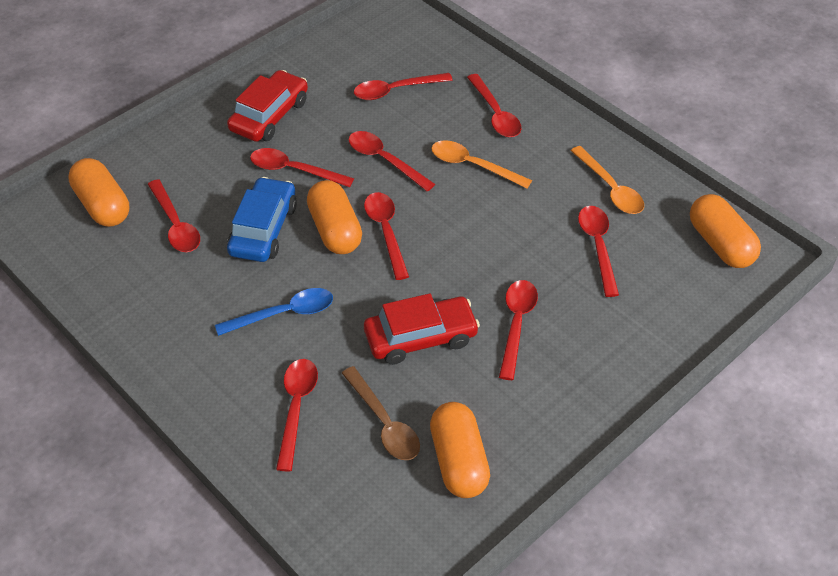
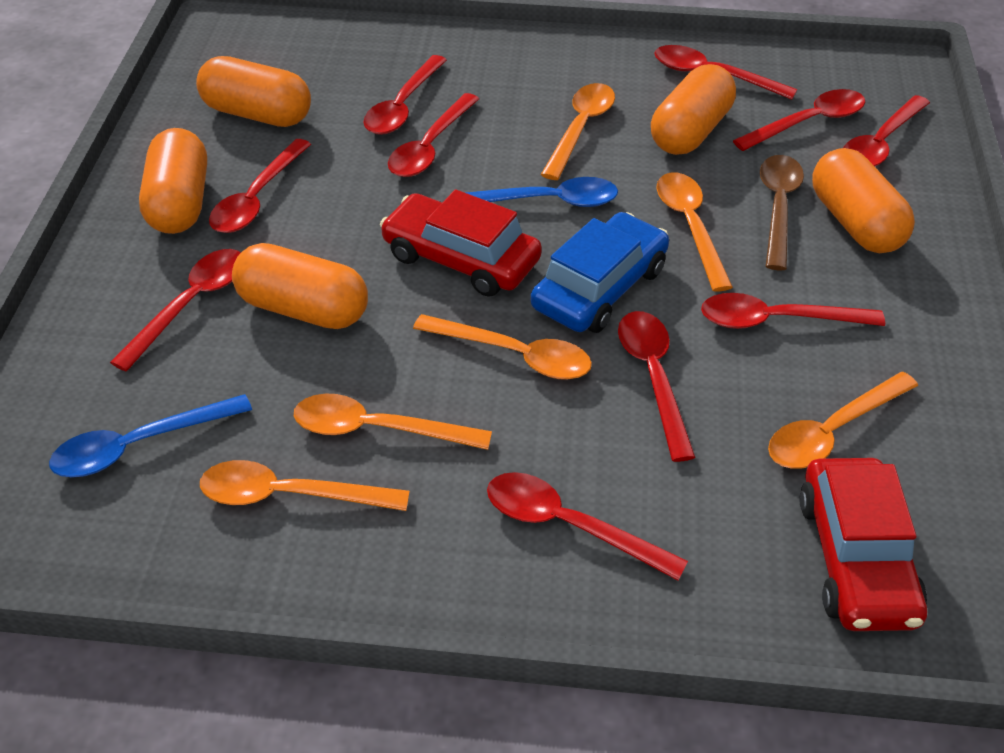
blue spoon: [215,288,333,336] = 1 -> [49,394,252,477] [466,177,618,207] = 2
orange capsule: [68,158,129,227] [307,180,362,254] [430,402,490,498] [690,194,761,268] = 4 -> [139,128,207,234] [196,56,311,127] [232,243,368,329] [651,64,736,155] [812,148,915,253] = 5
orange spoon: [431,140,532,189] [571,146,644,214] = 2 -> [200,460,410,511] [294,394,492,450] [413,314,592,380] [541,83,615,180] [656,173,733,292] [768,372,918,469] = 6
red spoon: [148,179,200,252] [250,148,354,187] [276,359,318,472] [348,131,435,192] [354,73,453,100] [364,192,409,280] [467,74,521,137] [499,280,538,380] [578,206,619,297] = 9 -> [110,249,241,371] [209,139,311,233] [363,55,447,135] [388,93,479,177] [487,472,688,580] [618,311,696,462] [654,45,797,100] [701,293,885,329] [733,89,865,151] [843,95,930,166] = 10

